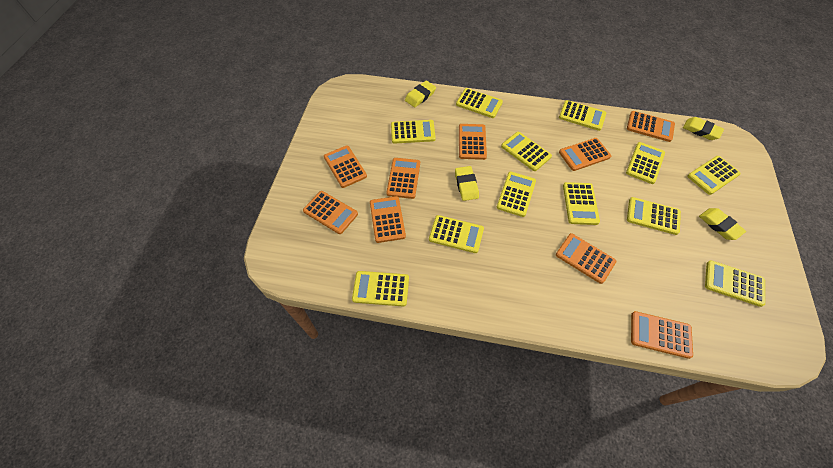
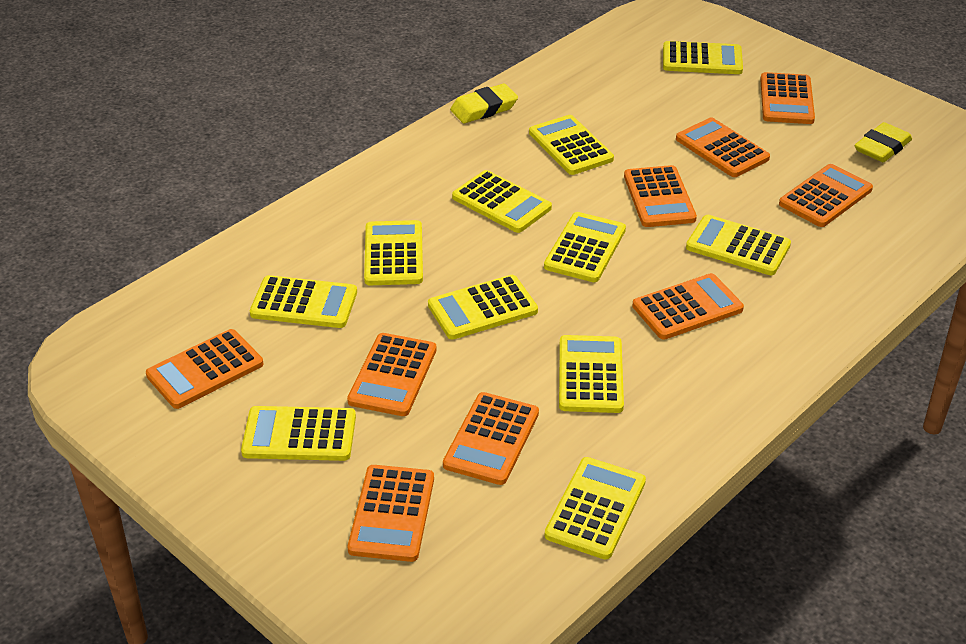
yellow calculator: [352,271,409,306] [391,120,436,144] [429,215,484,253] [456,88,503,118] [497,172,536,217] [501,132,552,171] [559,100,606,131] [563,182,600,225] [626,142,665,184] [627,197,681,235] [687,156,741,195] [705,260,765,307] = 12 -> [241,406,356,461] [250,275,357,328] [364,220,423,285] [428,275,538,340] [452,170,552,233] [529,115,614,175] [544,212,626,282] [545,457,646,560] [559,335,624,413] [663,41,743,74] [686,215,791,275] = 11
yellow eraser: [405,81,436,107] [455,166,479,201] [683,117,724,140] [699,208,746,240] = 4 -> [450,84,518,123] [855,122,912,162] = 2

